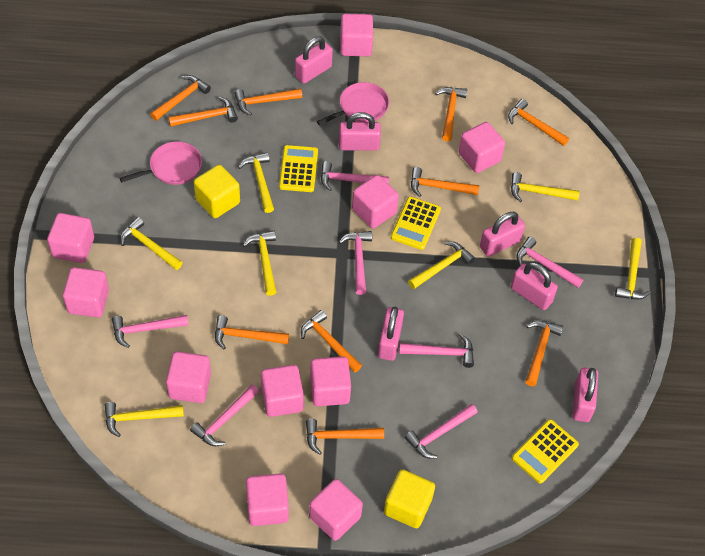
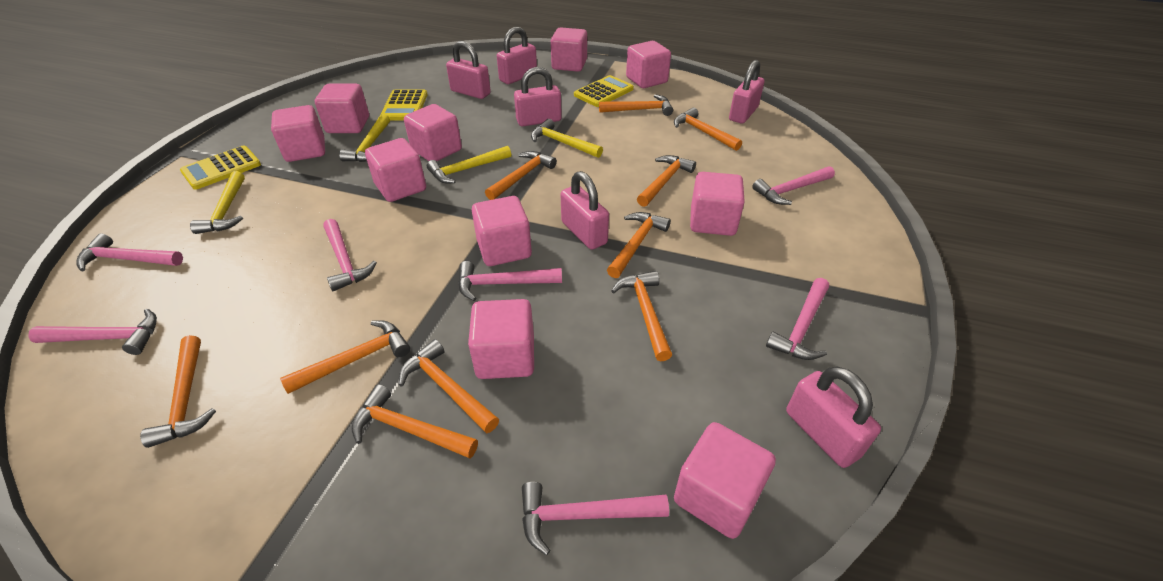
pink pan: [120,142,202,185] [317,82,389,125] = 2 -> none = 0
yellow cube: [194,165,240,218] [384,469,435,528] = 2 -> none = 0
yellow hammer: [104,402,184,437] [120,217,183,270] [238,152,274,213] [243,231,276,296] [408,241,475,289] [511,172,580,202] [615,238,651,299] = 7 -> [190,171,245,234] [339,114,390,162] [427,146,511,183] [531,119,603,158] = 4

